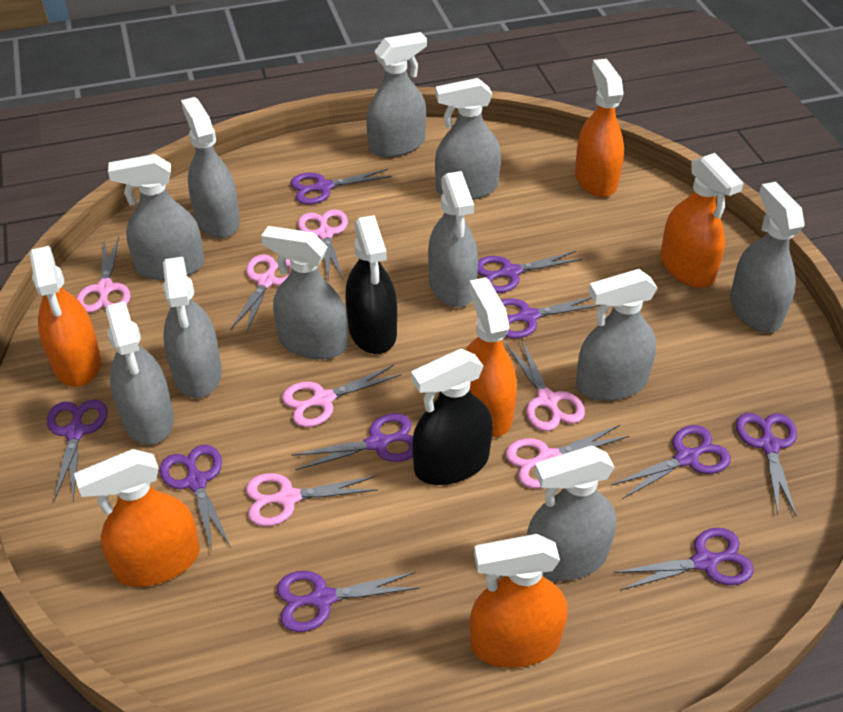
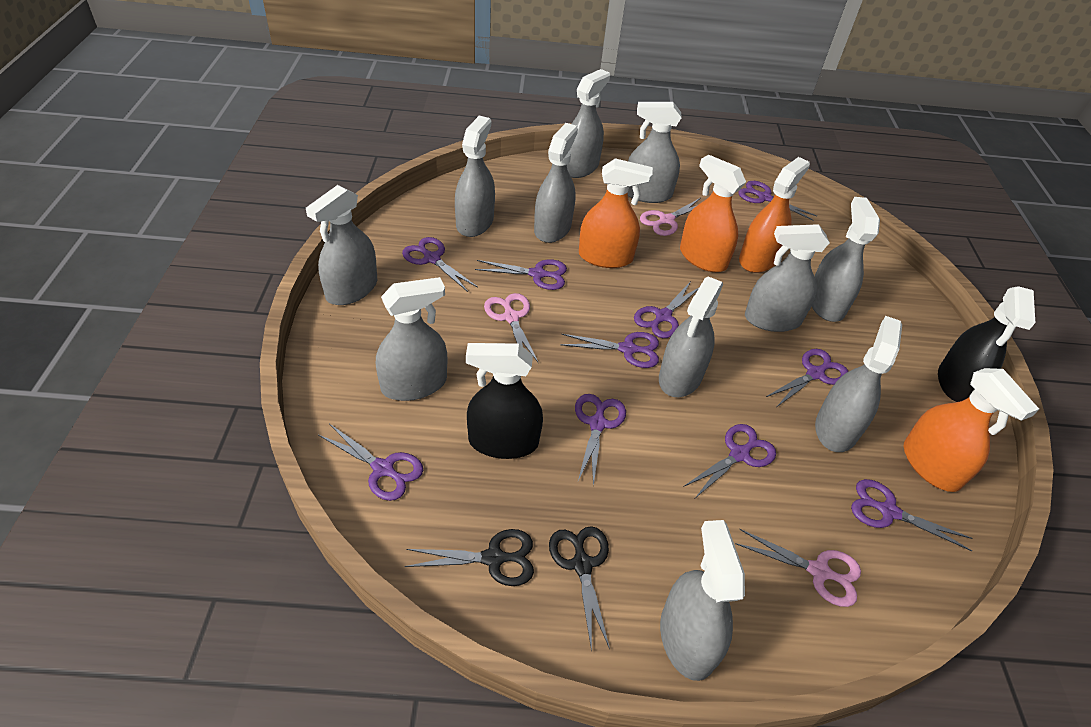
black scissors: none = 0 -> [405,529,534,586] [549,526,610,652] = 2
orange spray bottle: [29,246,101,387] [74,449,200,587] [466,277,517,437] [470,534,568,668] [575,59,624,197] [660,153,744,288] = 6 -> [579,158,653,268] [680,155,746,272] [739,157,810,273] [904,368,1039,492] = 4
pink scissors: [76,237,131,313] [230,254,292,334] [246,473,378,526] [282,365,402,427] [298,209,348,279] [505,425,629,488] [507,340,585,431] = 7 -> [484,293,539,363] [640,198,701,236] [735,529,861,607] = 3

